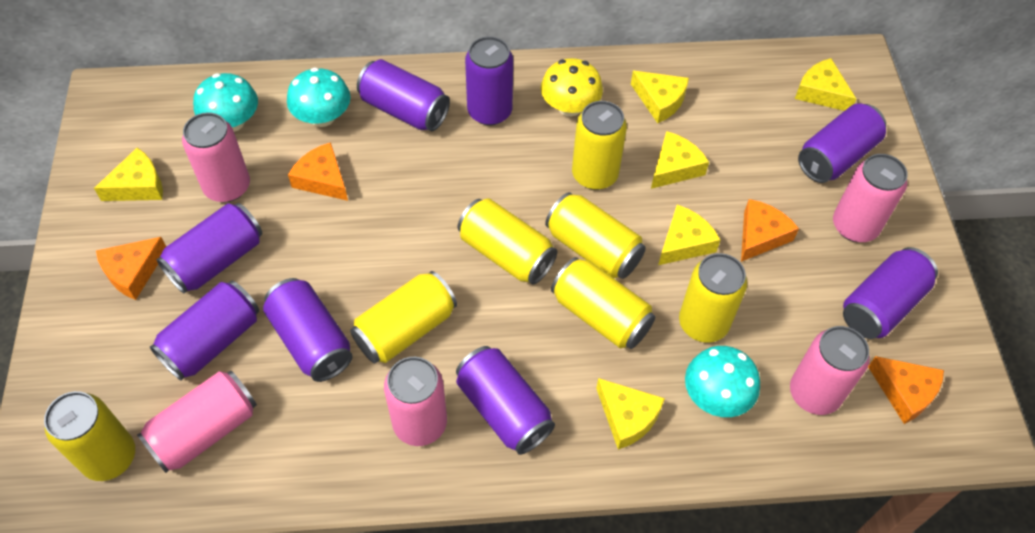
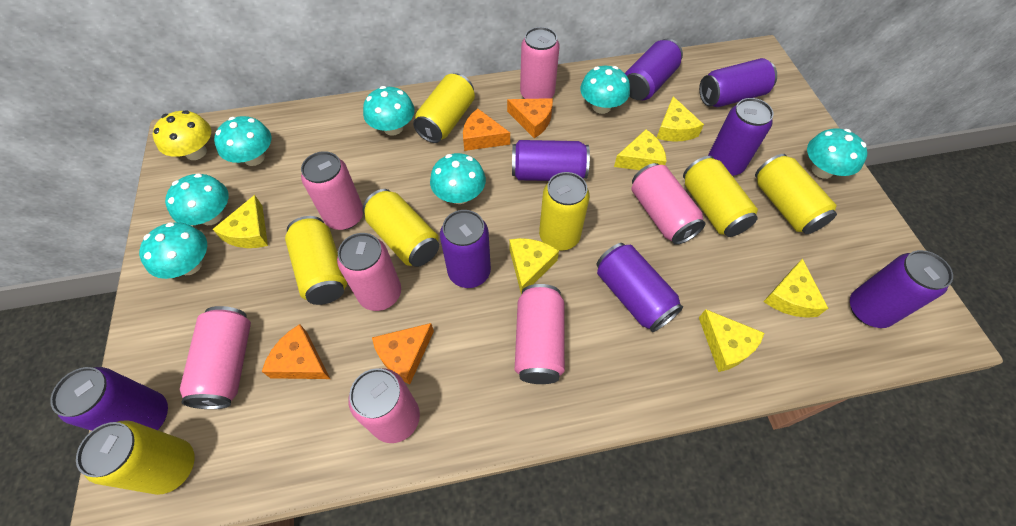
pink can: [137,371,257,473] [182,112,250,202] [384,357,447,446] [790,326,870,415] [833,154,908,242] = 5 -> [180,306,251,409] [301,151,363,230] [337,233,401,311] [348,368,420,443] [515,284,565,384] [520,27,560,99] [632,163,706,245] = 7
turquoise mushroom: [193,73,258,132] [287,67,350,127] [685,346,760,417] = 3 -> [139,222,207,279] [165,173,229,225] [214,116,272,166] [363,86,415,136] [430,153,486,204] [580,66,630,114] [807,128,867,179] = 7

